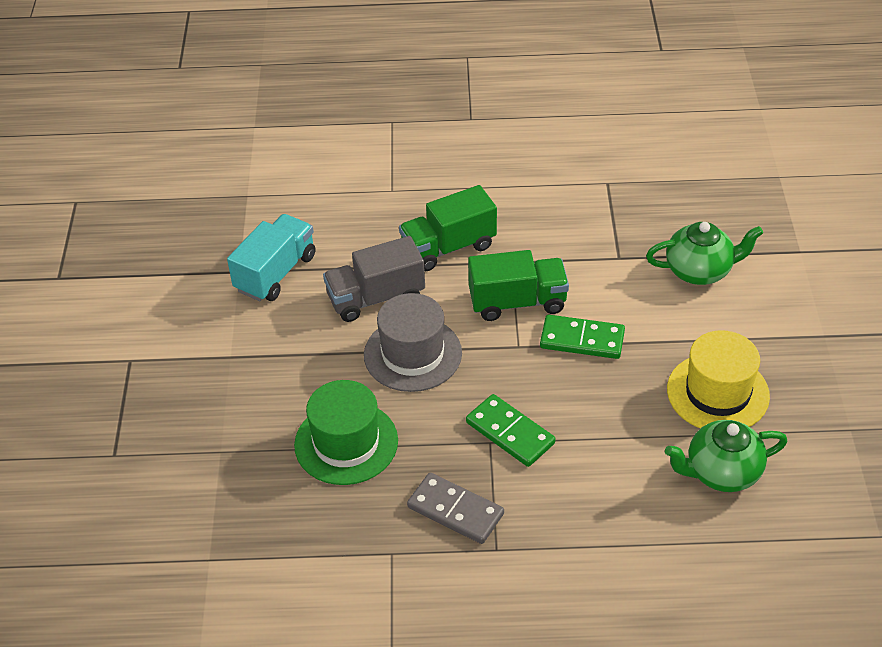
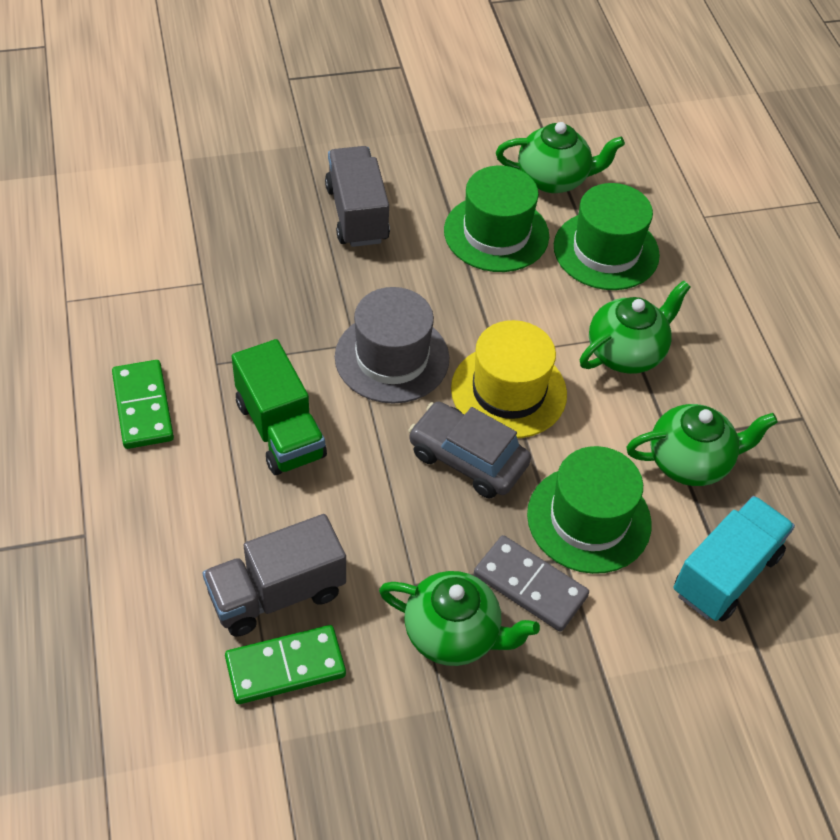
green hat: [294,380,398,485] = 1 -> [444,165,549,272] [527,446,652,574] [554,183,660,290] = 3
green teapot: [646,222,763,285] [665,420,787,492] = 2 -> [379,571,540,666] [496,122,625,193] [580,280,691,374] [626,404,778,486] = 4
green truck: [399,185,497,271] [468,250,569,321] = 2 -> [232,339,327,475] = 1
grey car: none = 0 -> [408,402,531,499] = 1
grey truck: [323,236,425,322] = 1 -> [203,514,346,637] [325,146,390,247] = 2

